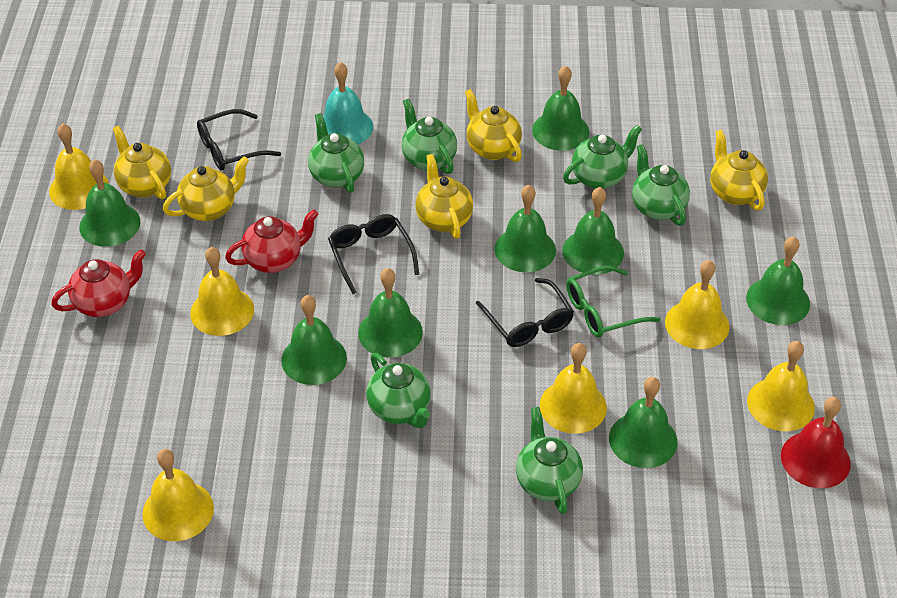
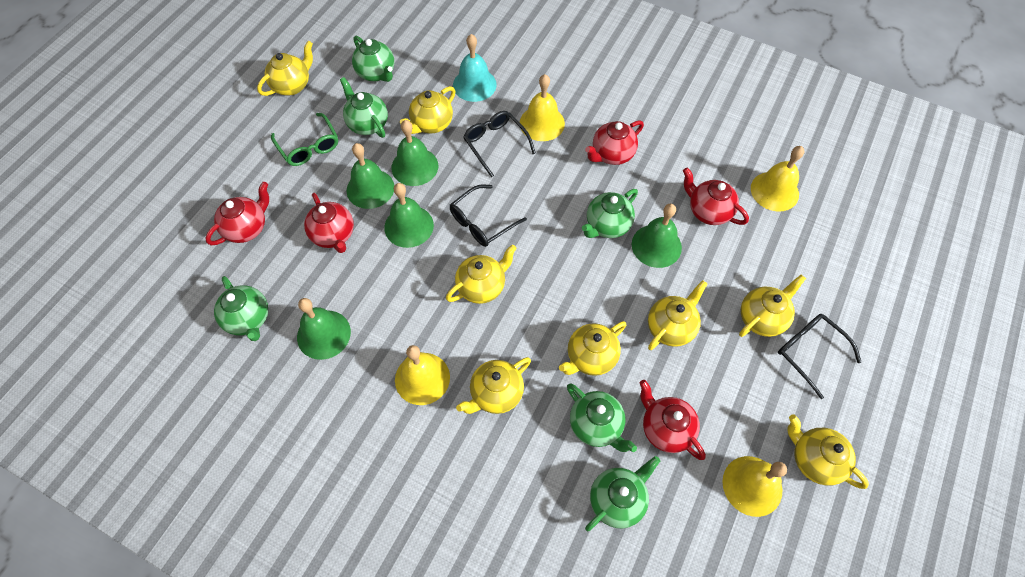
green bell: [79,159,141,247] [281,295,347,385] [358,268,423,358] [494,185,556,272] [532,66,589,151] [562,187,624,275] [609,377,677,468] [746,236,810,325] = 8 -> [297,298,351,360] [347,143,394,209] [384,183,434,248] [392,120,438,186] [632,204,682,268] = 5
red bell: [781,397,851,488] = 1 -> none = 0
red teapot: [51,249,146,317] [225,209,318,273] = 2 -> [205,182,269,245] [304,193,354,253] [585,120,644,165] [640,380,706,460] [683,168,749,225] = 5
yellow bell: [49,123,109,210] [142,449,214,541] [190,247,254,336] [540,343,607,434] [665,260,729,349] [747,341,815,431] = 6 -> [395,345,450,405] [520,74,565,141] [722,456,787,517] [751,146,804,211] = 4
yellow teapot: [113,125,171,199] [163,156,249,221] [415,154,473,239] [465,89,522,162] [710,129,768,210] = 5 -> [257,41,313,96] [400,86,456,134] [446,244,517,304] [456,357,531,414] [559,321,626,376] [648,280,707,350] [739,275,806,337] [787,415,869,489] = 8

